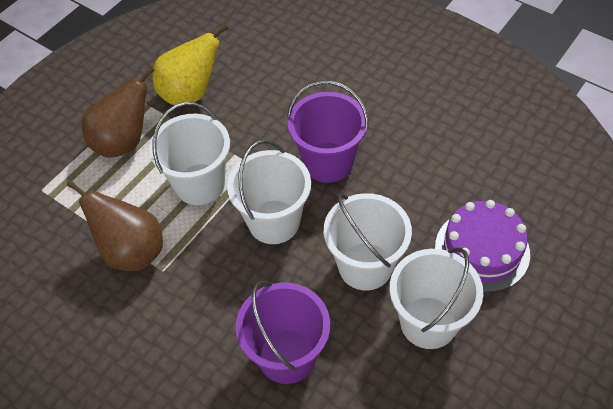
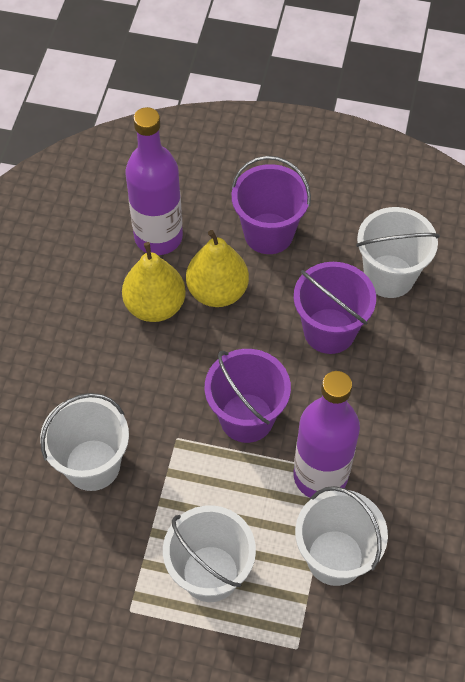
brown pear: [67,180,163,271] [82,67,155,158] = 2 -> none = 0
purple bottle: none = 0 -> [125,107,183,255] [294,371,360,497] = 2
purple bucket: [235,281,330,384] [287,80,368,183] = 2 -> [205,349,291,443] [232,156,311,254] [293,262,376,354] = 3
purple cake: [435,200,530,292] = 1 -> none = 0
yellow pear: [153,24,229,105] = 1 -> [122,242,186,322] [186,230,249,307] = 2

